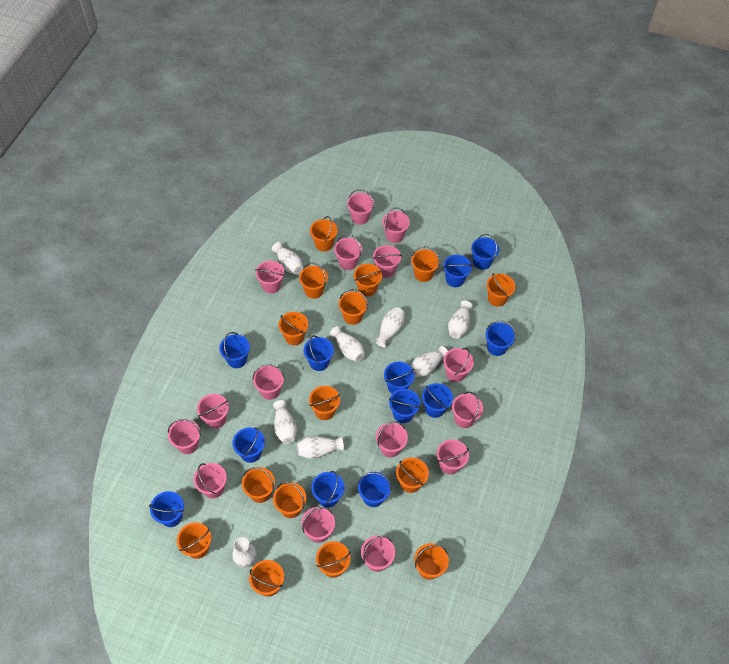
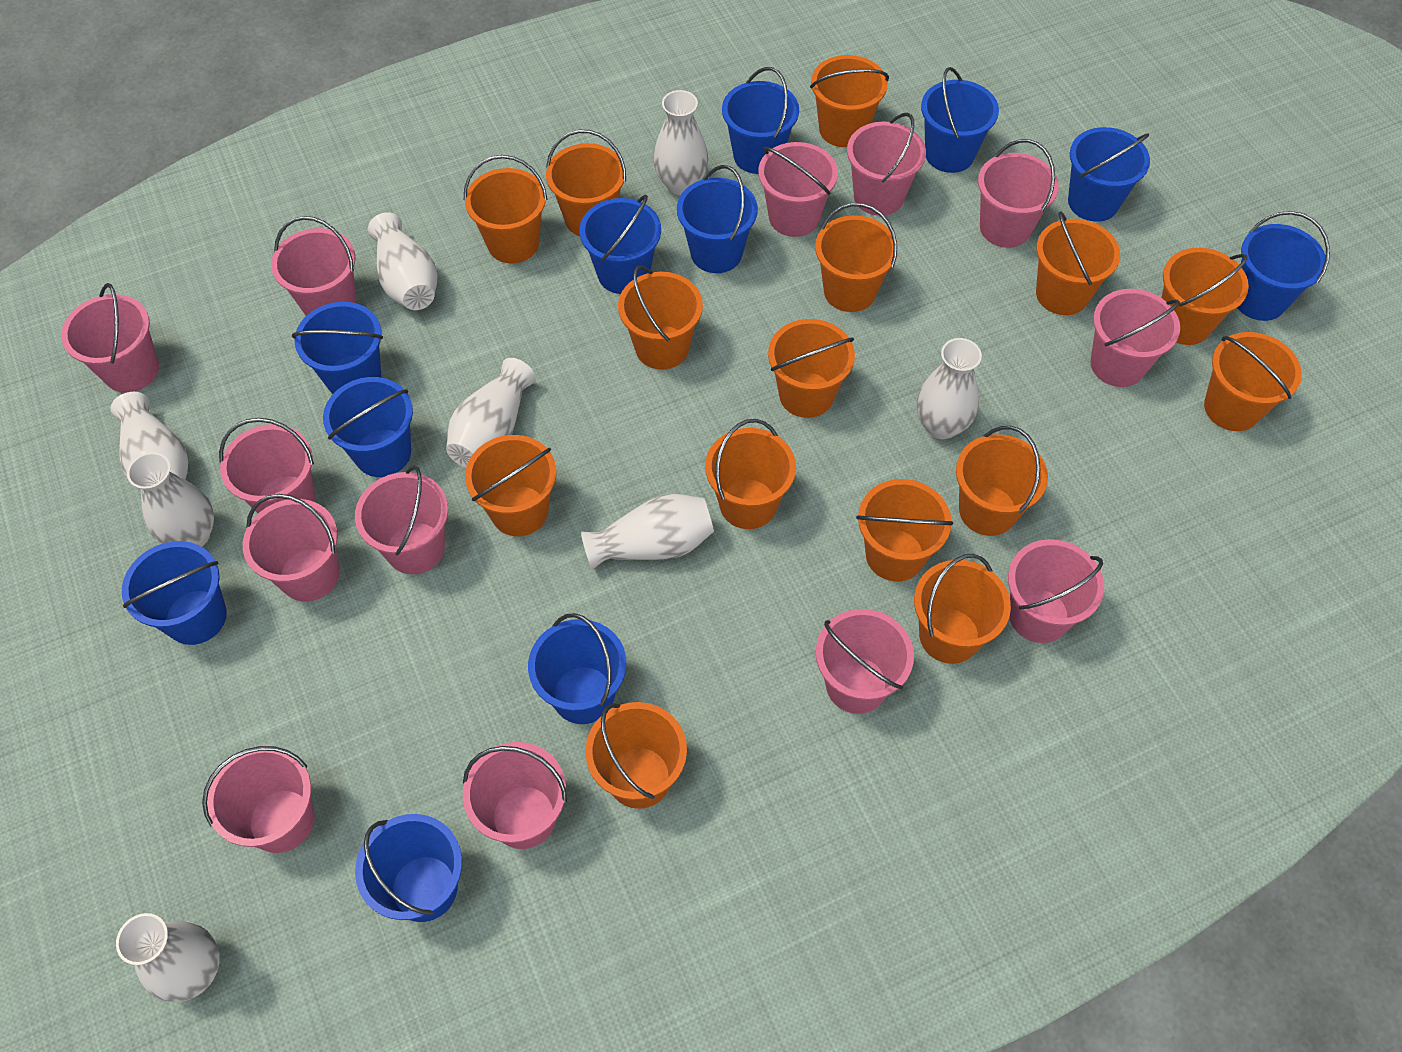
blue bucket: [149,491,184,527] [219,332,250,368] [232,427,265,463] [304,335,334,371] [311,471,344,507] [358,472,391,507] [384,361,414,394] [389,389,420,423] [422,383,453,418] [443,255,472,287] [471,234,499,270] [486,320,516,356] = 12 -> [122,541,227,645] [292,302,383,394] [323,377,413,477] [355,814,462,922] [528,613,627,724] [579,195,661,294] [677,165,758,273] [722,67,799,174] [921,67,999,173] [1068,127,1150,222] [1238,211,1330,321] = 11
pink bucket: [168,419,201,454] [193,463,227,499] [197,394,229,429] [253,364,285,400] [255,261,284,294] [301,507,335,543] [334,234,362,270] [347,189,374,225] [361,536,395,572] [373,245,402,278] [376,421,408,458] [382,207,410,243] [437,439,469,475] [443,348,474,382] [452,392,483,428] = 15 -> [61,283,159,393] [202,746,315,853] [219,418,315,513] [243,494,339,602] [271,216,356,316] [355,466,448,574] [463,742,567,849] [758,142,838,237] [816,609,914,714] [847,113,926,216] [978,139,1059,248] [1008,539,1104,643] [1090,289,1180,387] = 13

